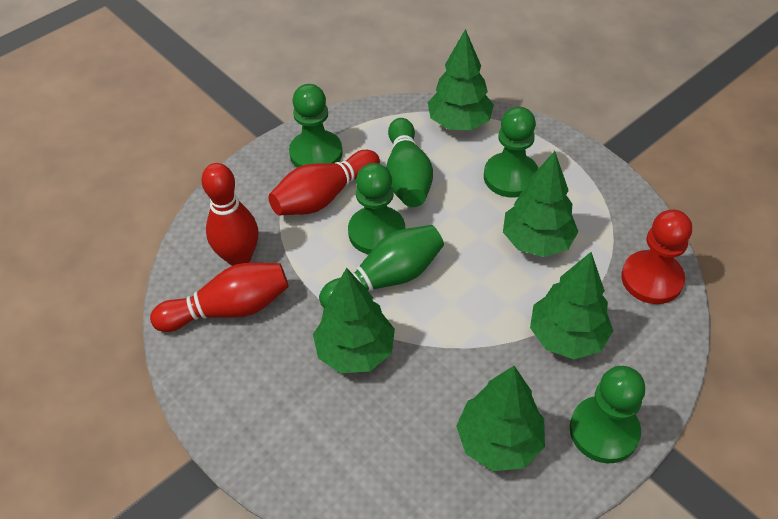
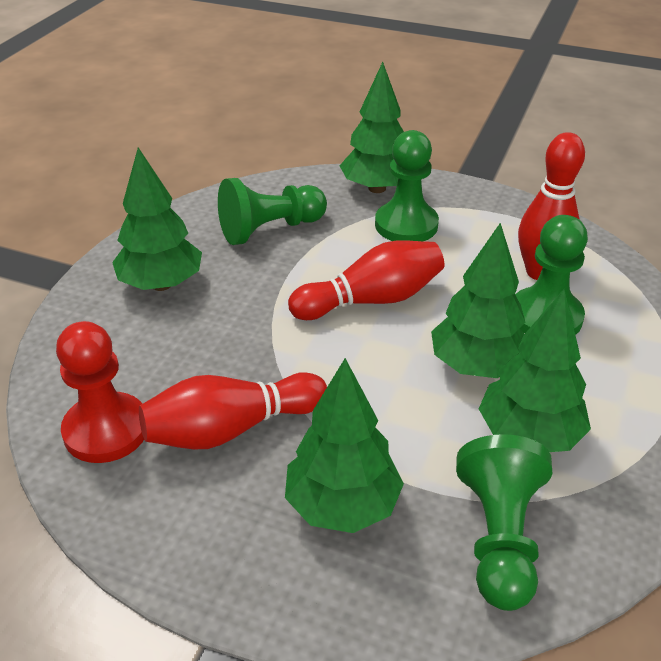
green bowling pin: [319,225,444,308] [386,118,433,207] = 2 -> none = 0

